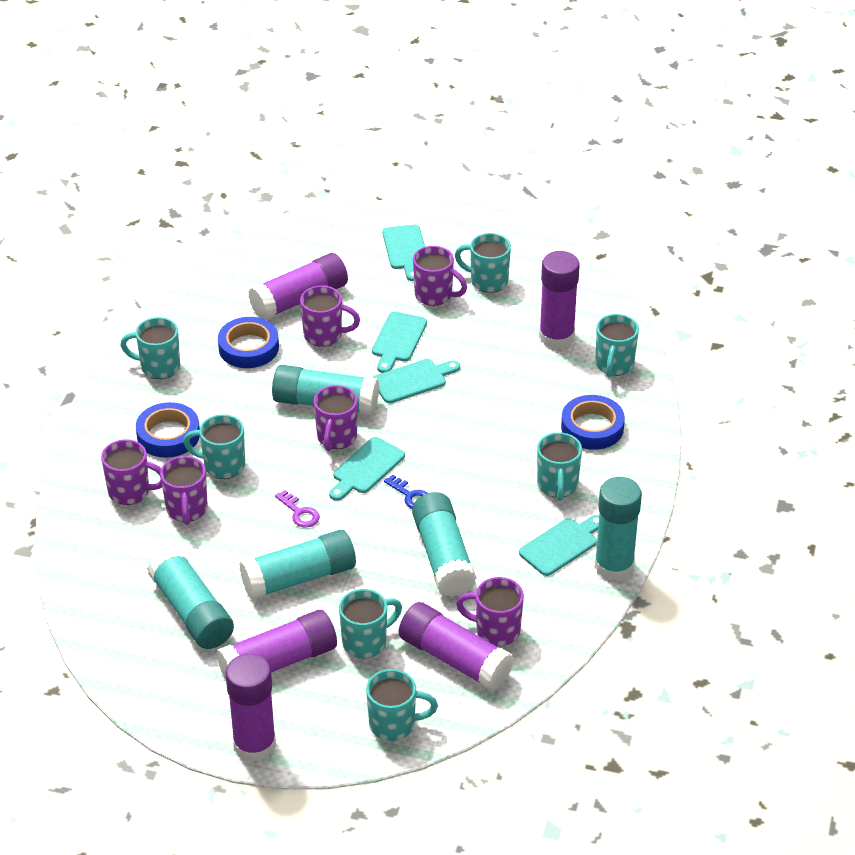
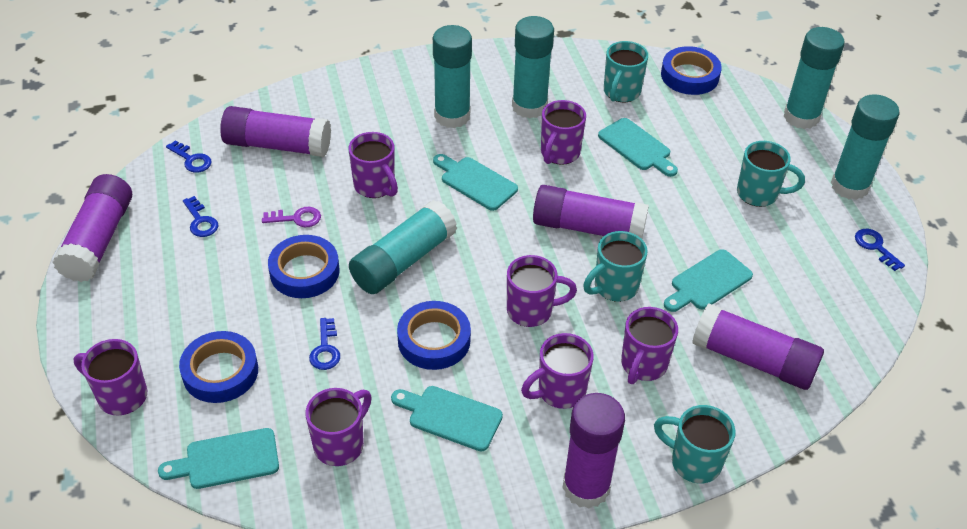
blue key: [384,475,427,509] = 1 -> [166,140,212,173] [183,196,218,237] [309,318,340,370] [855,229,905,271] = 4
blue tape: [136,402,200,458] [218,317,279,368] [561,395,625,450] = 3 -> [179,331,258,403] [268,235,340,298] [397,301,471,370] [661,46,722,95] = 4
purple mug: [101,439,162,505] [160,456,208,525] [300,285,360,347] [314,385,358,451] [413,246,467,306] [456,577,524,646] = 6 -> [74,339,147,416] [305,388,372,466] [349,132,398,198] [507,255,577,327] [521,333,594,409] [541,100,586,165] [621,307,678,384] = 7
turquoise mug: [120,317,180,379] [183,414,245,479] [339,589,402,659] [366,669,438,741] [455,233,511,293] [537,432,582,501] [596,314,639,377] = 7 -> [583,231,648,302] [604,41,648,102] [654,405,736,484] [737,141,805,207] = 4

